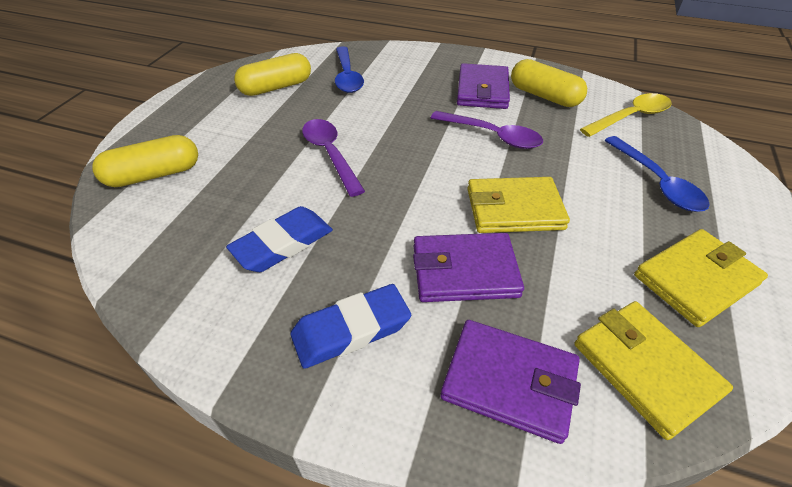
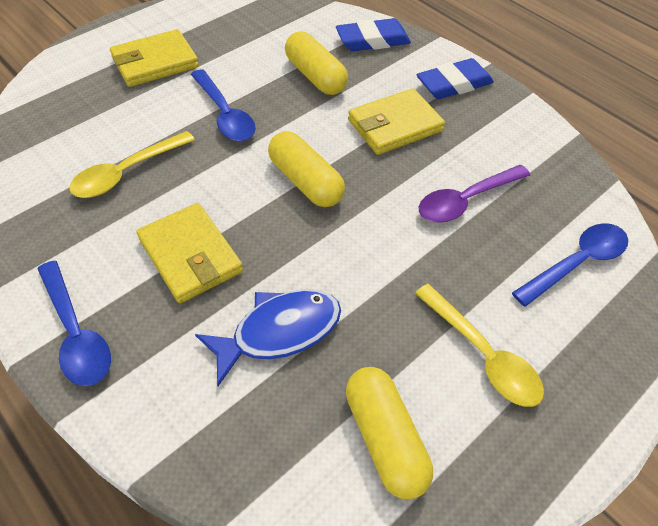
blue fish: none = 0 -> [195,289,341,386] = 1
blue spoon: [335,46,364,93] [604,136,710,212] = 2 -> [38,260,111,386] [191,69,256,141] [512,223,628,307] = 3
purple spoon: [302,119,365,197] [431,111,543,149] = 2 -> [419,165,530,223] = 1
purple wallet: [413,233,524,302] [440,320,581,444] [457,63,510,109] = 3 -> none = 0
yellow spoon: [580,93,672,137] = 1 -> [69,131,195,198] [415,284,544,407] = 2

